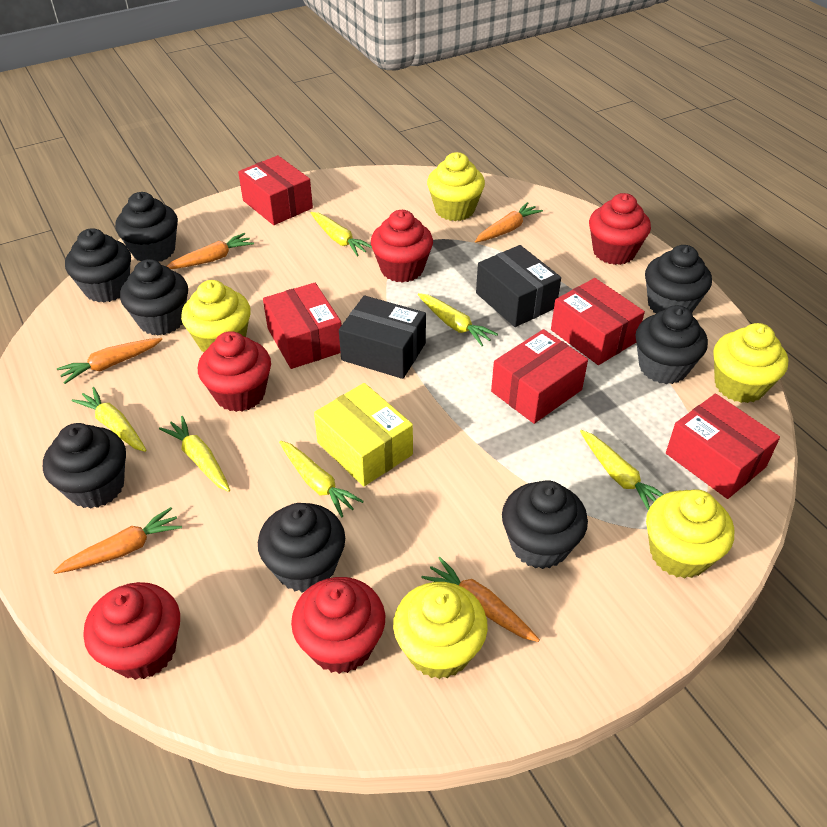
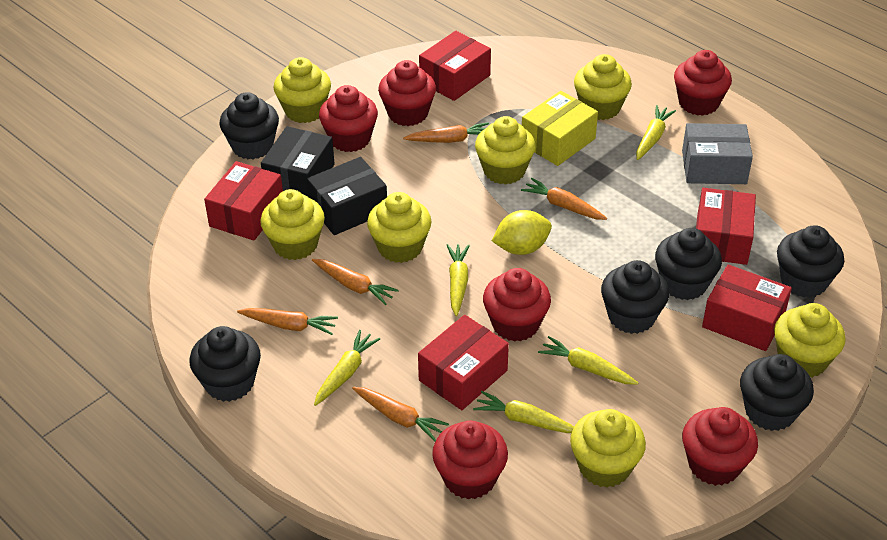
black cupcake: [43,423,126,509] [65,228,131,303] [115,192,178,262] [120,259,188,335] [258,503,345,592] [502,480,588,569] [636,305,708,384] [645,245,712,313] = 8 -> [189,326,261,402] [220,92,279,159] [601,260,669,334] [655,228,722,300] [740,354,814,431] [777,225,844,298] = 6
grey box: none = 0 -> [682,123,753,184] = 1
red cupcake: [84,582,180,680] [198,331,271,412] [291,577,385,674] [371,210,433,283] [589,193,651,265] = 5 -> [319,85,378,152] [378,60,436,126] [432,421,508,500] [483,268,551,342] [674,50,732,116] [682,407,758,486] = 6
yellow carrot: [72,387,146,452] [159,416,230,492] [279,441,364,518] [310,212,372,257] [418,293,498,346] [580,430,663,510] = 6 -> [314,330,380,406] [447,244,470,316] [473,391,574,433] [538,336,638,385] [636,105,676,160] = 5
yellow cupcake: [181,280,251,352] [393,582,488,679] [427,152,485,221] [646,489,734,579] [713,323,788,403] = 5 -> [260,189,325,260] [273,57,331,123] [367,192,431,263] [475,116,536,185] [570,409,646,488] [574,54,632,120] [774,303,846,378] = 7
yellow lemon: none = 0 -> [492,210,552,255] = 1

